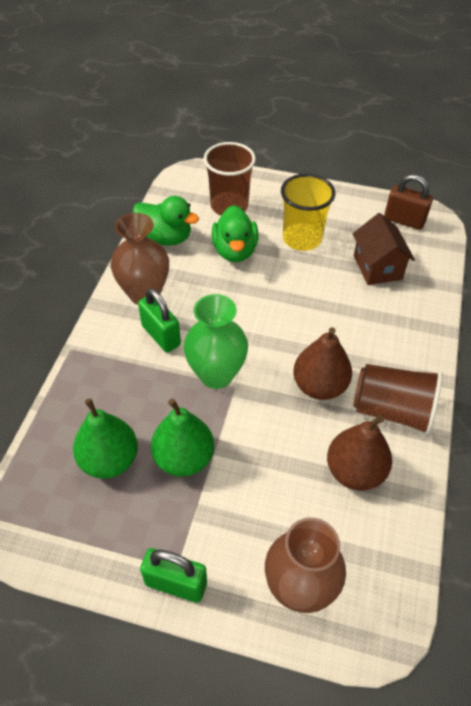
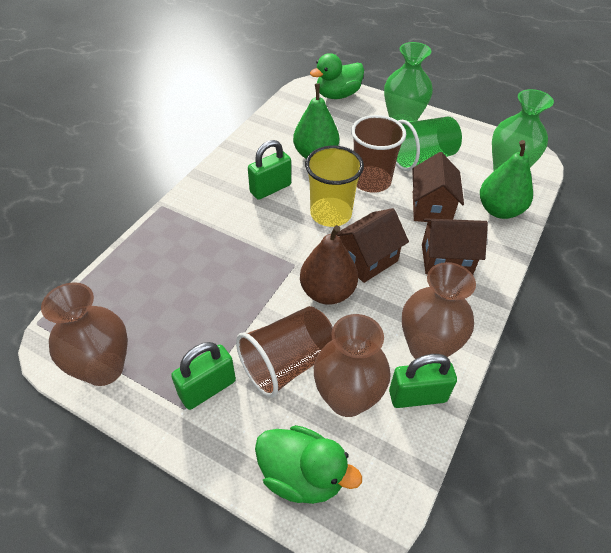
brown house: [353,213,415,285] = 1 -> [335,208,409,283] [412,152,464,222] [422,218,488,275] = 3
brown padlock: [384,174,433,230] = 1 -> none = 0
brown pear: [293,327,352,400] [327,415,392,491] = 2 -> [300,225,358,305] = 1
brown vase: [111,213,169,305] [265,517,346,613] = 2 -> [41,282,128,386] [314,314,391,417] [402,262,476,359] = 3
green cup: none = 0 -> [396,117,462,171] = 1
green padlock: [138,288,181,352] [140,548,207,603] = 2 -> [171,342,236,410] [248,140,291,200] [389,354,457,408] = 3
green vase: [184,294,248,389] = 1 -> [384,42,433,121] [492,89,554,171] = 2

